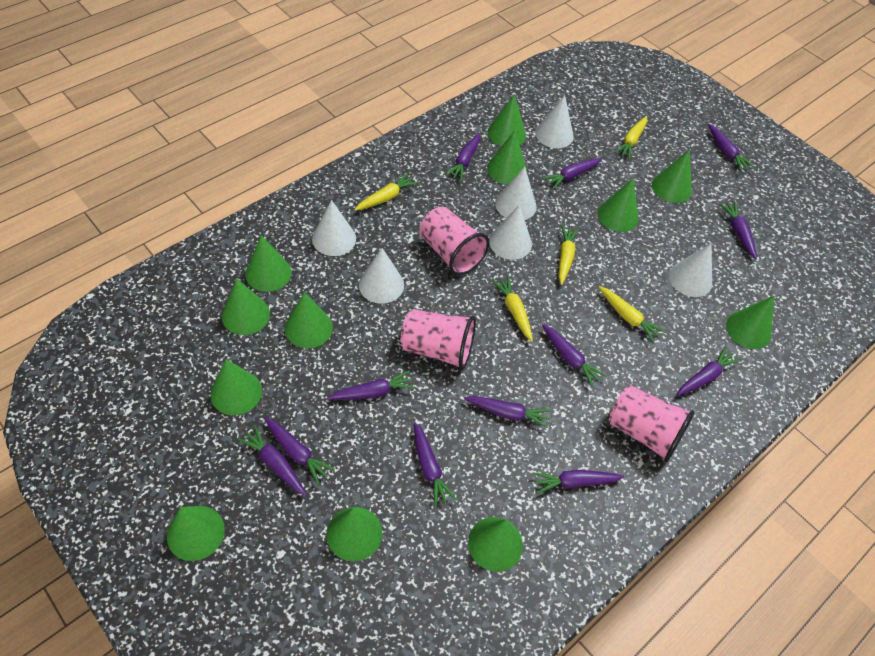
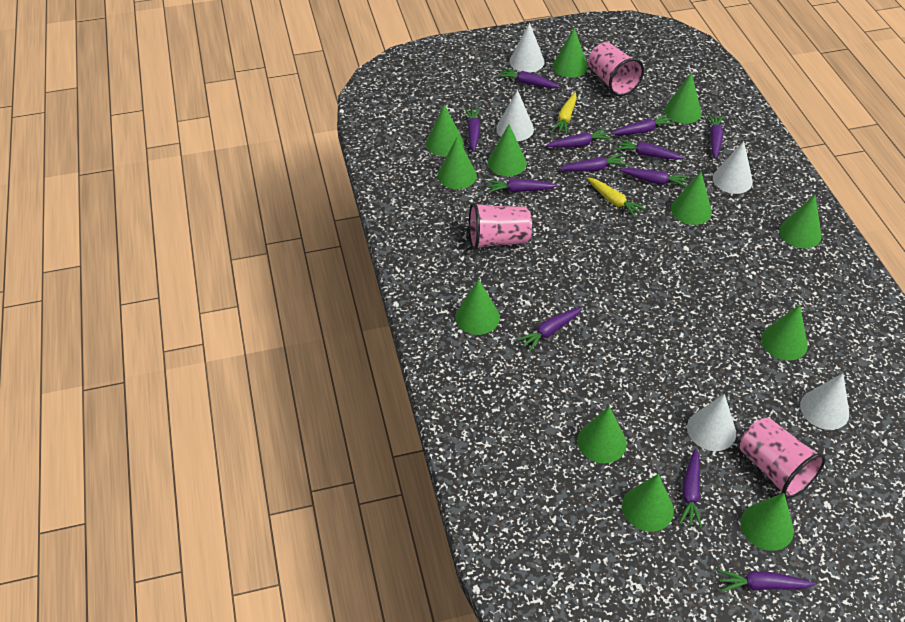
white cone: [312,200,356,256] [359,248,404,304] [489,205,532,260] [495,166,537,220] [535,95,574,148] [669,243,712,297] = 6 -> [496,90,534,141] [509,23,545,72] [687,394,736,451] [713,141,753,194] [800,373,849,430] = 5
yellow carrot: [354,172,418,211] [492,276,533,342] [559,225,579,285] [599,286,665,343] [614,116,647,159] = 5 -> [551,93,577,134] [587,177,646,217] = 2

